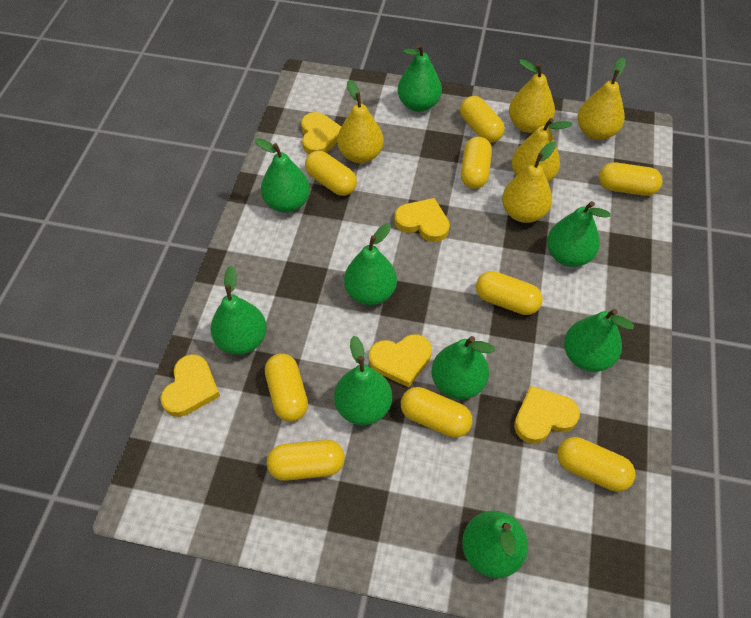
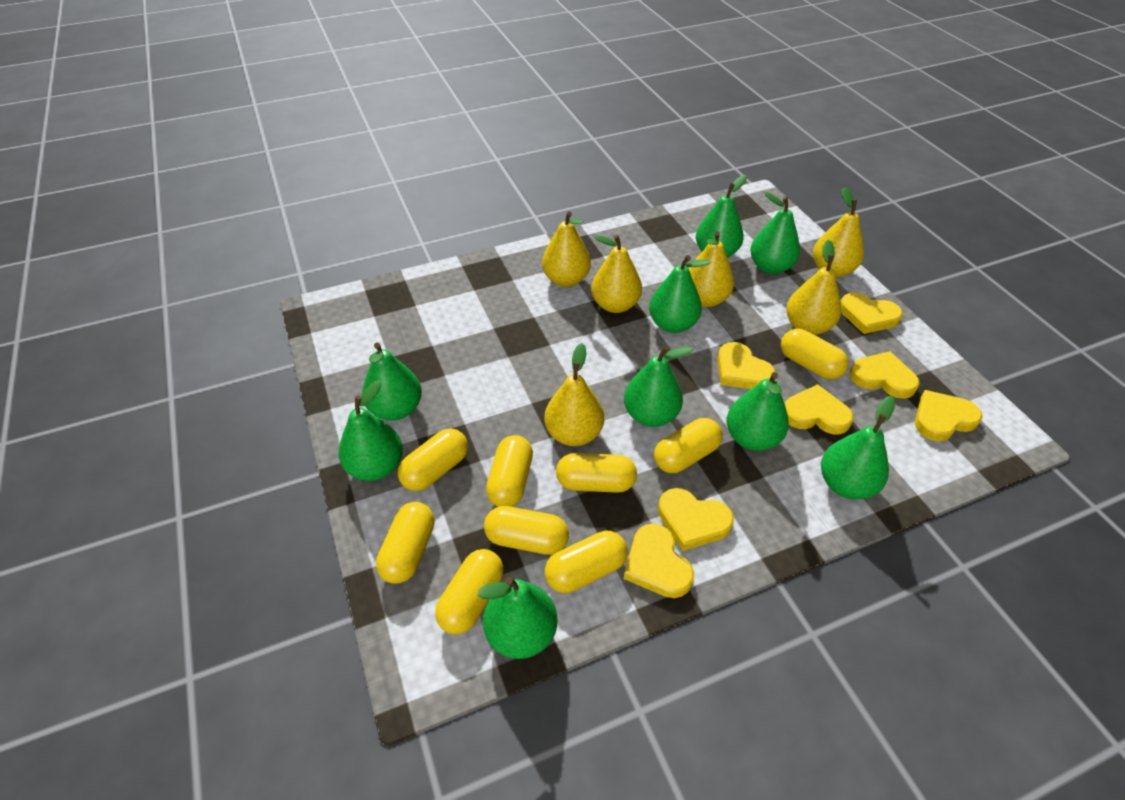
yellow heart: [160,354,220,417] [301,112,341,154] [369,334,432,388] [394,198,450,242] [514,386,580,444] = 5 -> [624,523,694,598] [658,488,734,551] [717,342,775,389] [785,384,854,434] [841,292,903,334] [850,351,920,399] [915,390,983,441] = 7
yellow pear: [337,80,384,163] [502,142,556,223] [509,59,555,133] [512,118,573,182] [577,57,626,140] = 5 -> [542,211,591,287] [544,343,604,446] [591,235,642,313] [688,231,734,307] [786,240,841,335] [813,187,864,277] = 6

